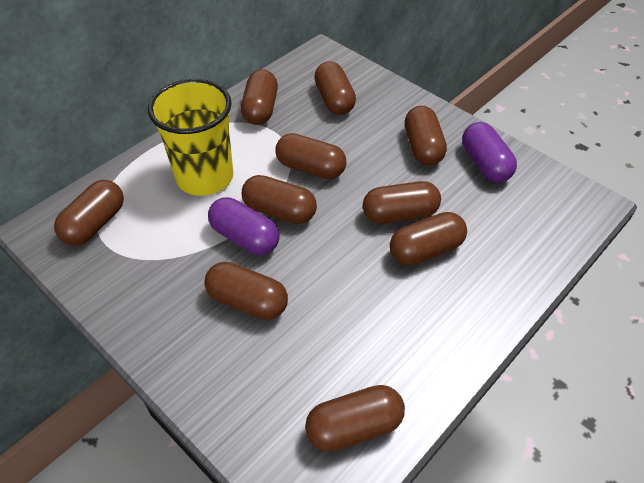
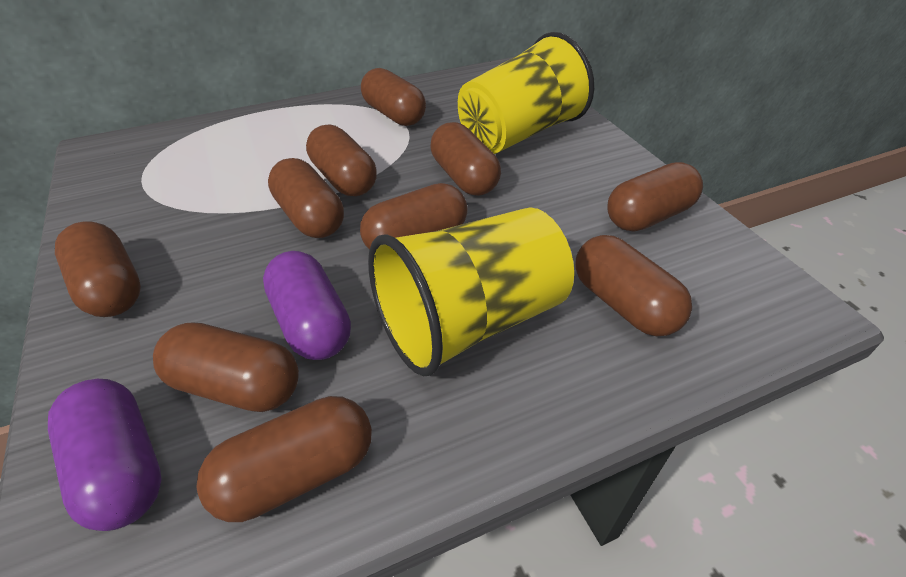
yellow cup: [148,79,234,196] = 1 -> [368,207,574,376] [458,32,594,154] = 2

